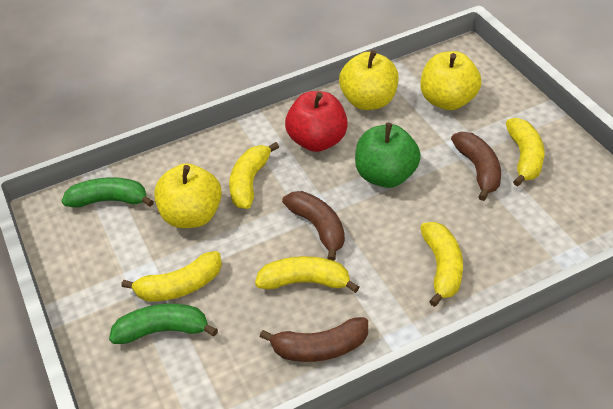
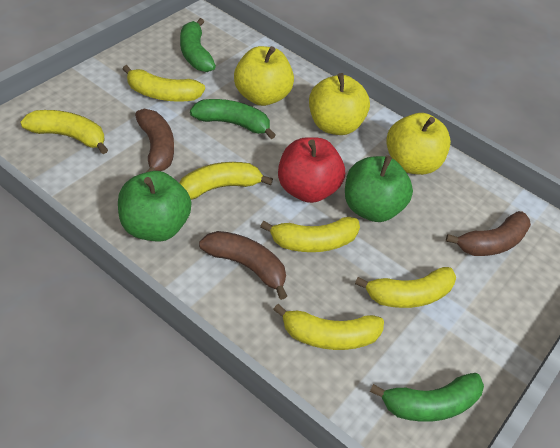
green apple: [355,123,421,188] = 1 -> [118,171,192,242] [345,155,413,222] = 2
green banana: [62,177,154,208] [109,304,218,344] = 2 -> [180,18,216,72] [190,99,276,139] [370,373,484,422] = 3
yellow banana: [121,251,222,301] [229,142,279,209] [255,256,359,293] [420,222,463,307] [506,118,544,186] = 5 -> [21,110,108,154] [122,65,205,102] [180,162,273,200] [260,217,360,252] [273,304,384,350] [355,267,456,308] = 6

